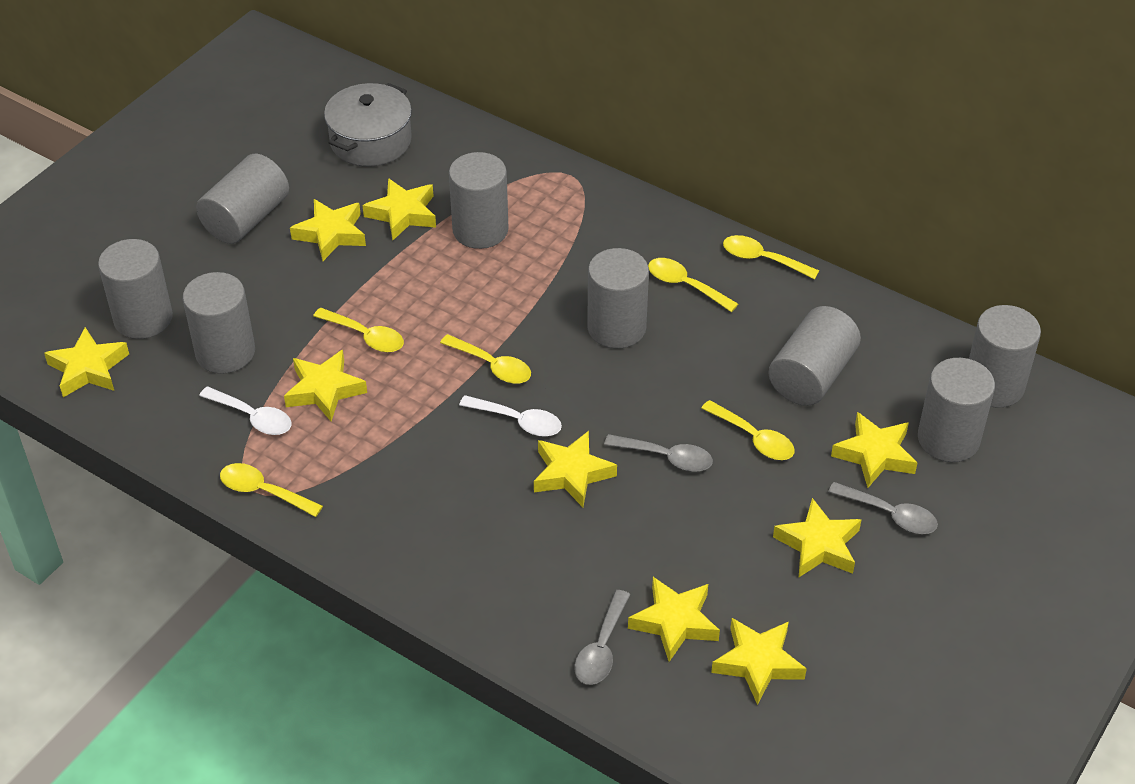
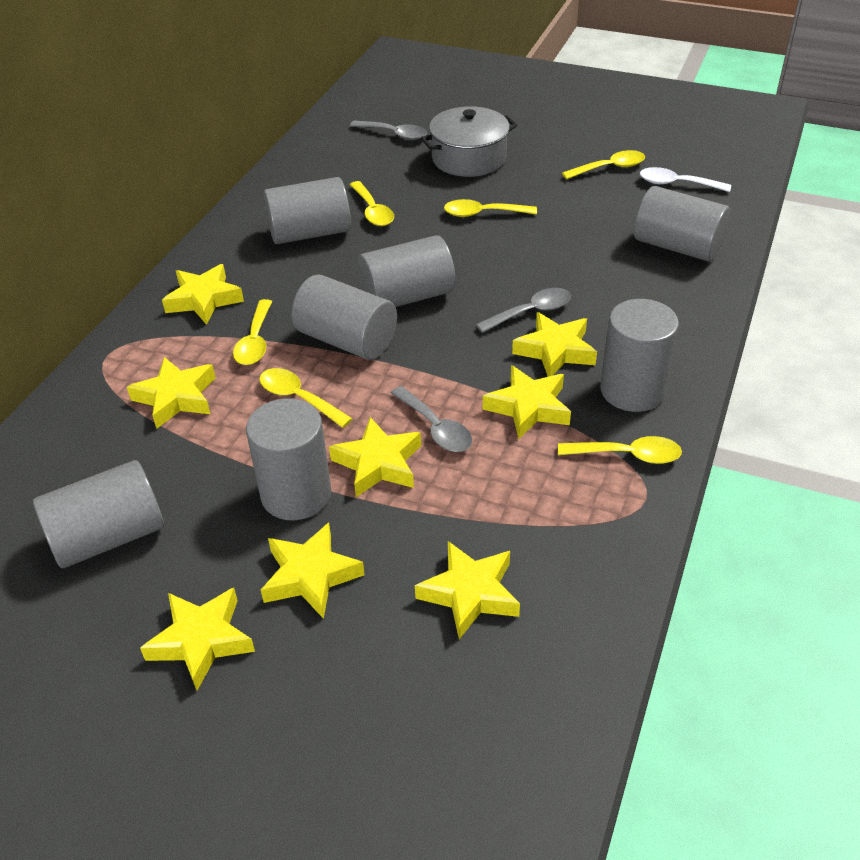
grey cylinder: [98,239,173,339] [183,272,255,374] [196,154,289,244] [449,152,509,249] [587,248,649,348] [769,306,861,406] [918,358,995,462] [969,305,1041,408] = 8 -> [33,460,164,568] [246,398,331,520] [264,177,351,244] [292,274,397,360] [357,235,455,307] [600,299,679,412] [634,186,730,262] = 7
white spoon: [199,387,292,435] [459,395,562,437] = 2 -> [640,167,731,192] = 1
yellow star: [44,327,129,397] [284,350,367,422] [290,199,366,261] [362,178,436,240] [534,431,617,507] [628,577,720,662] [711,618,807,705] [773,498,862,577] [831,412,918,488] = 9 -> [127,357,216,429] [140,588,255,691] [162,264,244,325] [261,523,365,619] [329,417,421,497] [415,541,520,639] [483,365,571,439] [512,312,597,377] = 8

